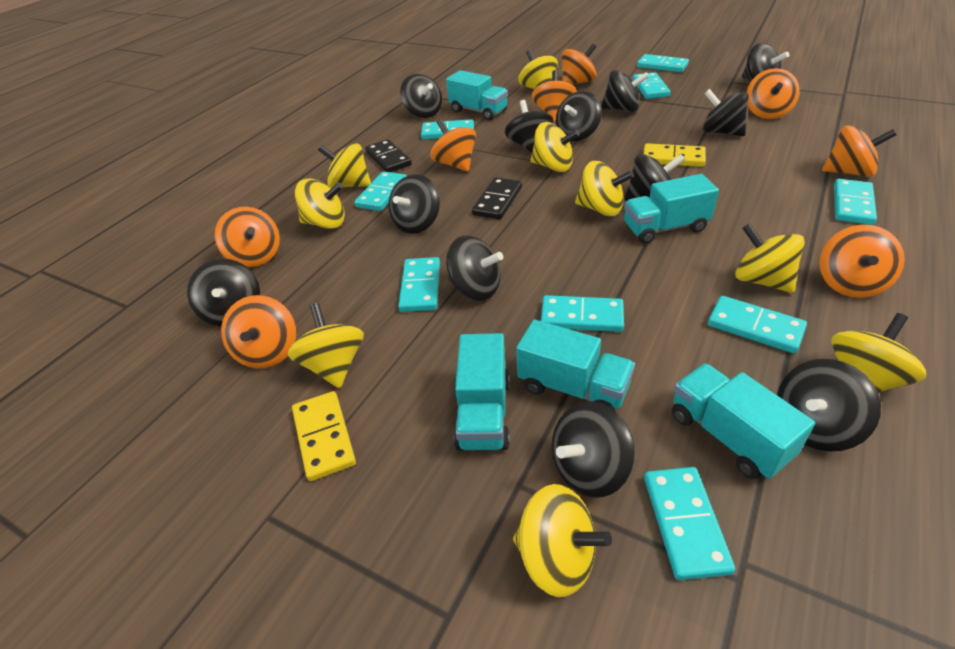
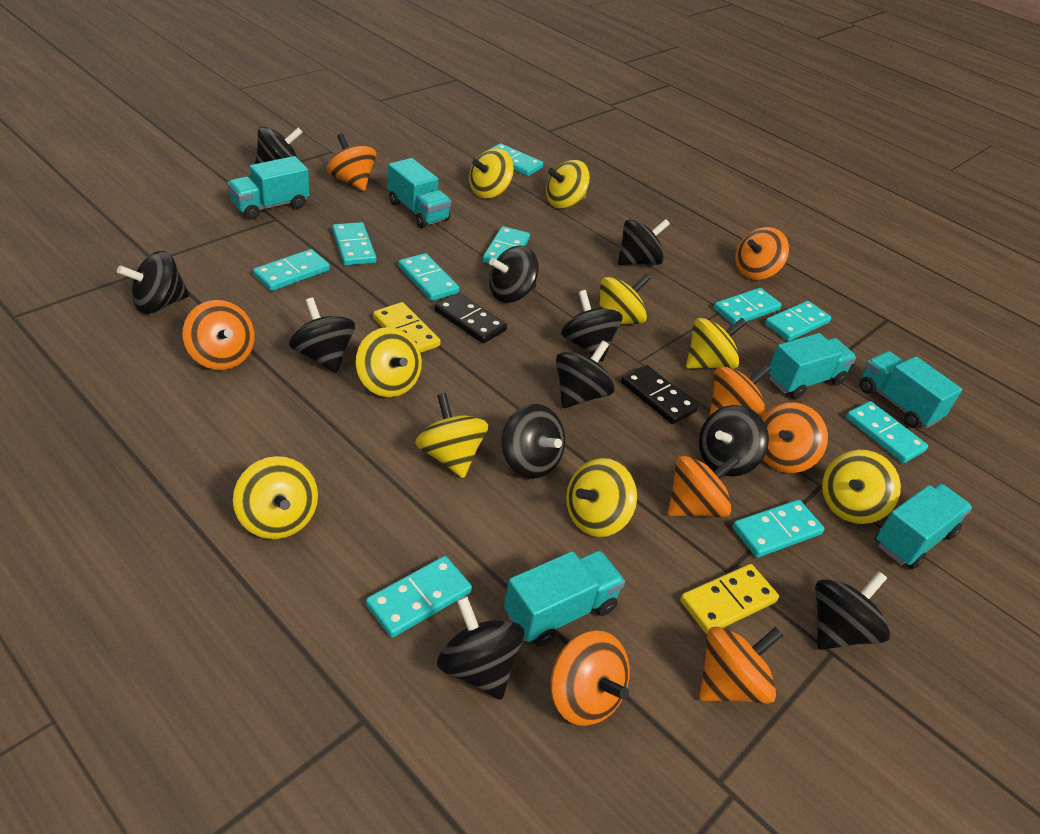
black spinning top: [187,259,260,326] [388,174,440,234] [400,74,442,118] [446,235,503,301] [505,100,553,153] [552,401,635,497] [556,91,602,141] [601,70,649,112] [625,154,685,201] [703,89,749,136] [742,43,789,81] [777,359,881,452] = 12 -> [117,251,189,314] [255,127,303,164] [289,298,355,373] [437,596,524,700] [489,246,539,303] [502,404,565,479] [556,340,615,408] [561,290,623,362] [618,219,670,265] [699,405,769,477] [815,571,890,650] = 11
turquoise domino: [354,171,407,211] [398,257,440,312] [421,119,474,140] [541,295,624,332] [633,72,670,99] [637,54,689,72] [644,467,735,580] [708,296,807,353] [834,179,877,225] = 9 -> [253,249,330,291] [332,222,376,266] [366,556,472,638] [398,253,460,301] [482,226,530,264] [490,143,543,176] [714,288,782,324] [732,500,824,558] [765,301,831,341] [846,401,928,463] = 10
turquoise truck: [446,70,508,120] [454,333,510,451] [516,320,635,411] [624,174,719,244] [672,363,815,479] = 5 -> [227,156,310,220] [388,158,451,228] [504,550,625,647] [768,333,856,399] [859,351,962,428] [875,484,972,569] = 6

